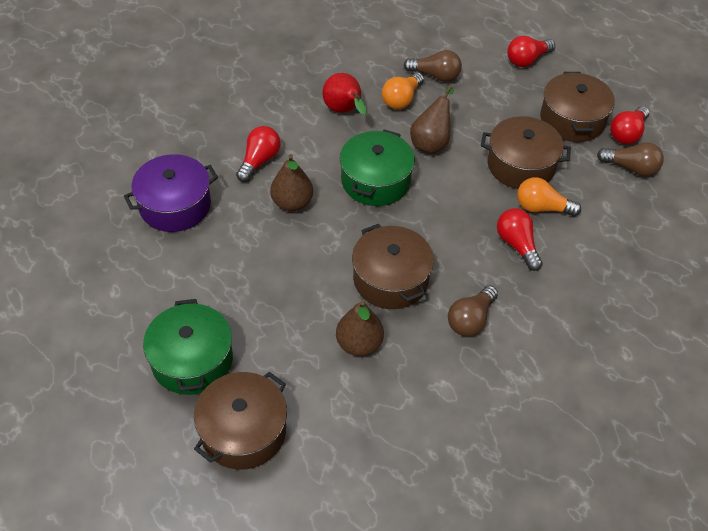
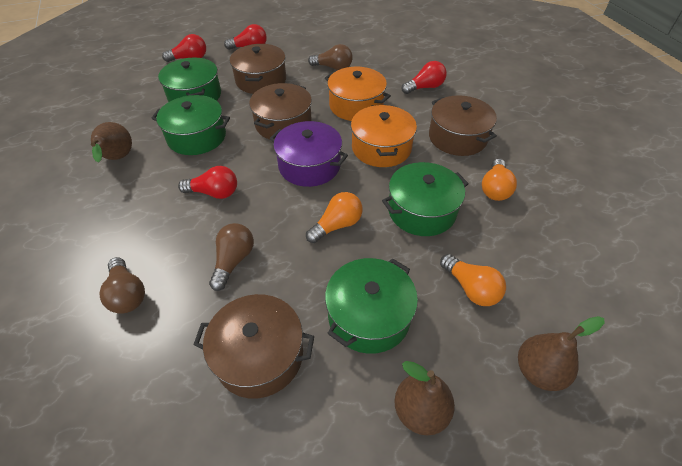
green pot: [143,299,233,395] [340,129,415,206] = 2 -> [152,95,230,155] [158,58,221,102] [325,258,418,354] [382,162,468,236] = 4
orange light bulb: [382,72,424,109] [517,177,581,217] = 2 -> [306,192,363,243] [440,254,506,306] [482,159,517,201] = 3
orange pot: none = 0 -> [325,67,391,121] [351,105,417,167] = 2
red pear: [322,73,366,115] = 1 -> none = 0

